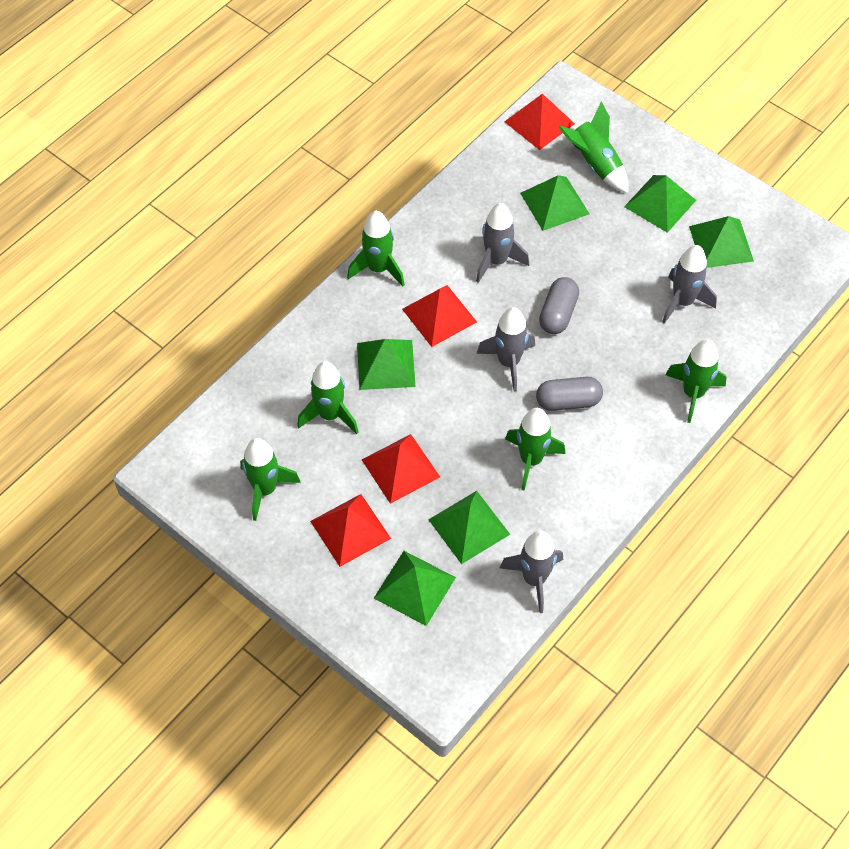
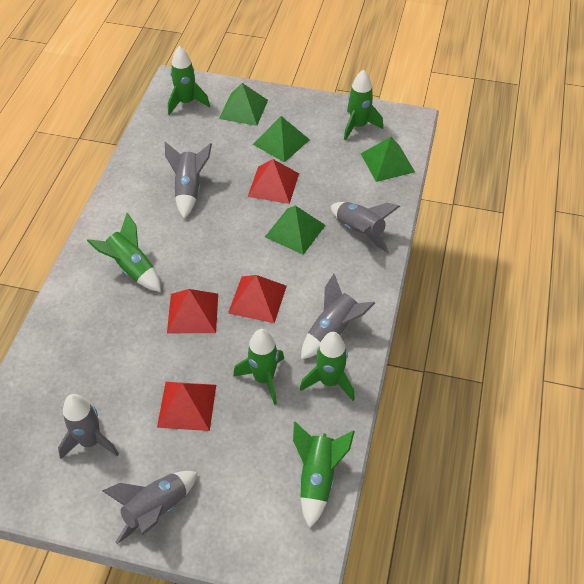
green pyramid: [357,339,416,390] [374,551,456,626] [428,491,510,564] [520,175,589,231] [624,175,696,233] [689,216,754,268] = 6 -> [219,83,268,126] [253,116,310,162] [265,206,326,255] [361,137,415,182] = 4
grey capsule: [536,377,603,411] [539,277,579,334] = 2 -> none = 0
grey rocket: [476,203,529,283] [477,307,535,391] [500,531,563,613] [662,245,717,324] = 4 -> [58,394,119,459] [102,471,198,544] [165,142,212,219] [301,274,375,359] [331,202,400,253] = 5

